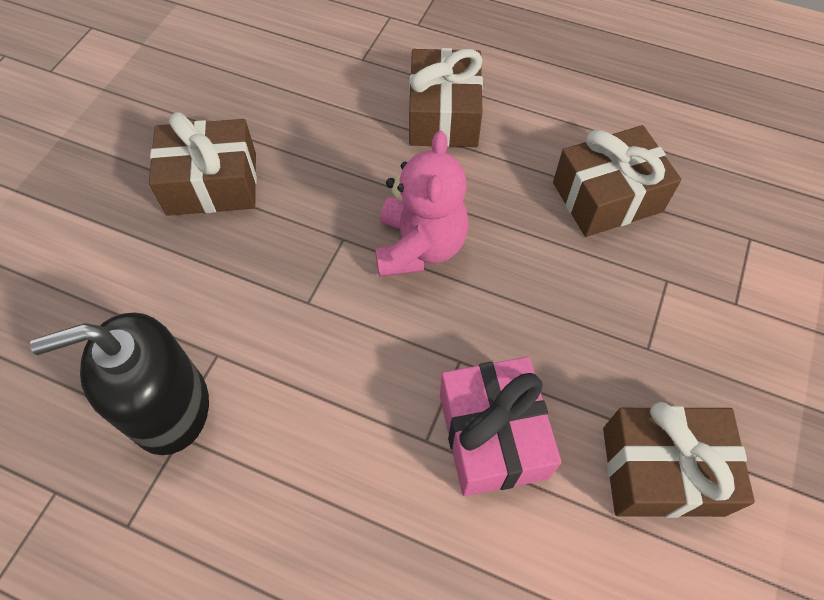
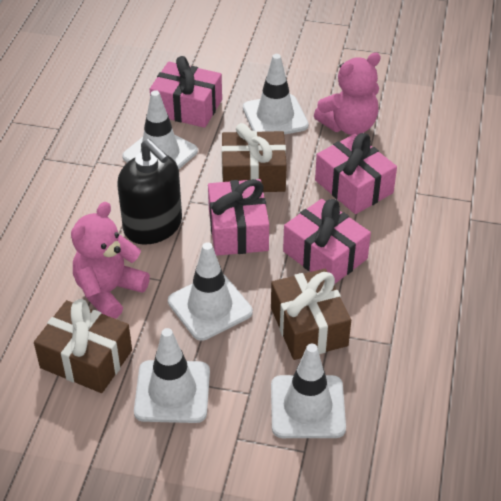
brown gift: [149,112,257,216] [409,48,483,147] [553,125,681,237] [603,402,755,518] = 4 -> [34,299,132,393] [221,123,287,192] [271,269,351,360] = 3
pink gift: [440,357,561,496] = 1 -> [150,56,222,128] [208,179,269,256] [283,199,371,284] [315,133,397,214] = 4
pink teddy bear: [375,131,469,277] = 1 -> [71,202,150,319] [314,52,381,135] = 2
white traffic cone: none = 0 -> [122,90,198,169] [134,328,210,423] [168,242,253,341] [243,54,309,135] [271,344,346,438] = 5

